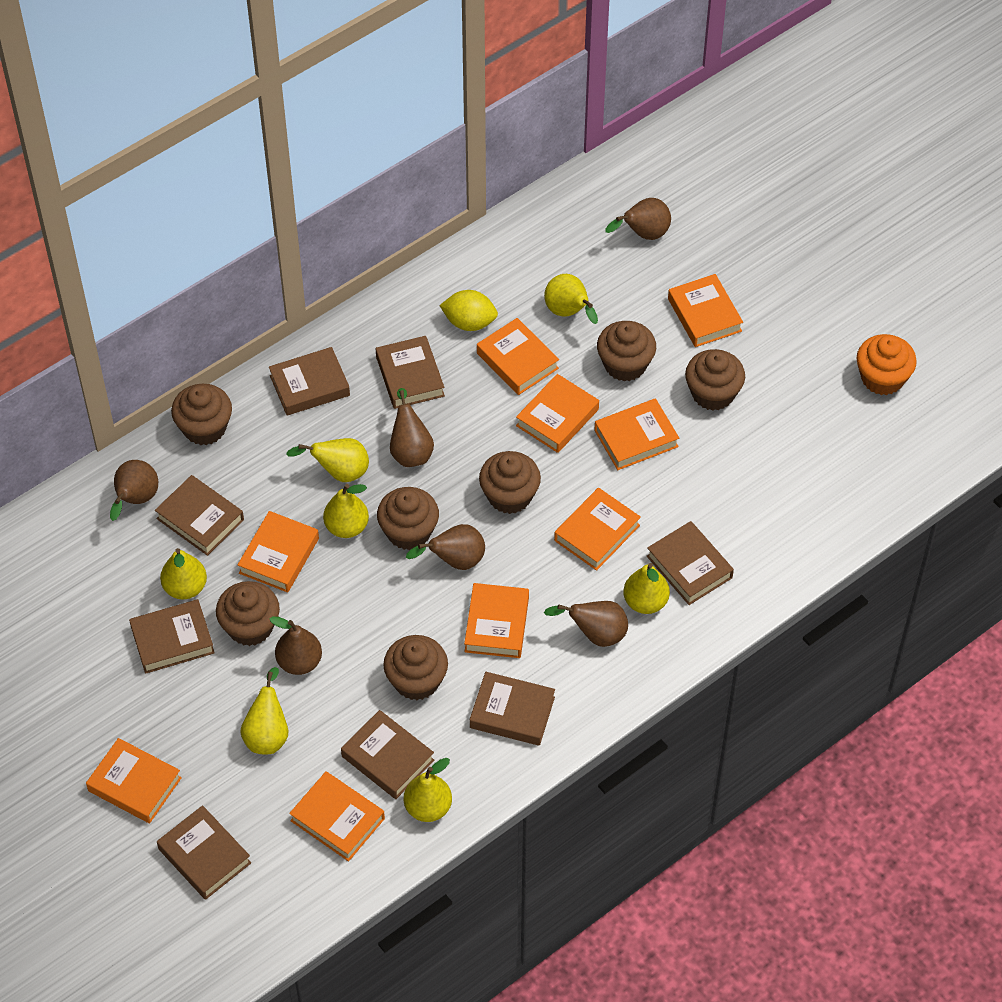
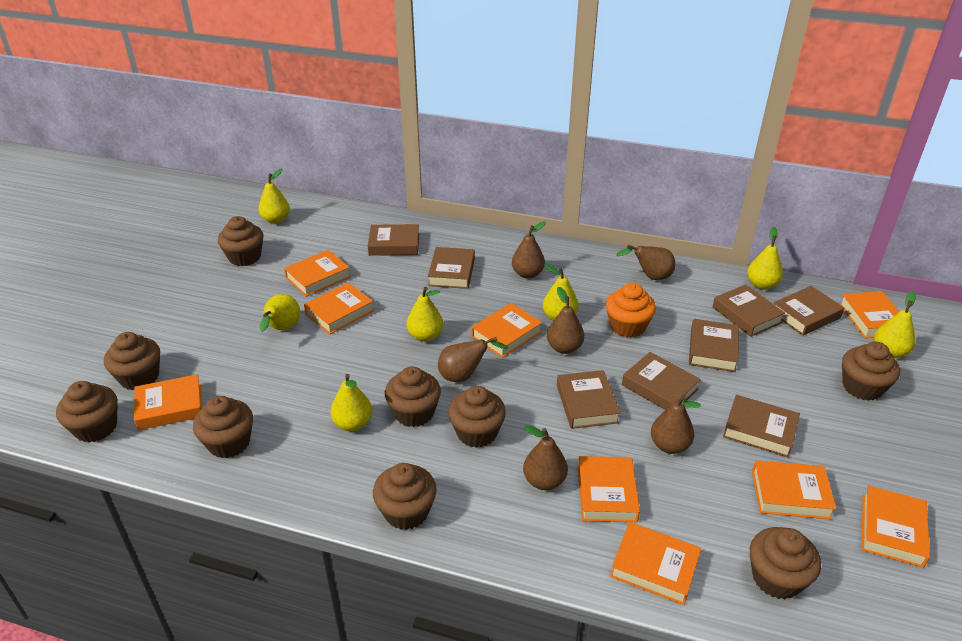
brown cupcake: [171,384,232,445] [216,581,280,646] [377,487,439,550] [383,635,448,700] [479,451,541,514] [597,321,656,381] [685,349,745,411] = 7 -> [56,381,118,442] [104,332,160,390] [193,396,253,458] [218,216,263,266] [373,463,437,530] [385,366,441,427] [448,386,506,448] [750,527,821,599] [842,342,900,401] = 9
yellow lemon: [439,290,498,331] = 1 -> none = 0

